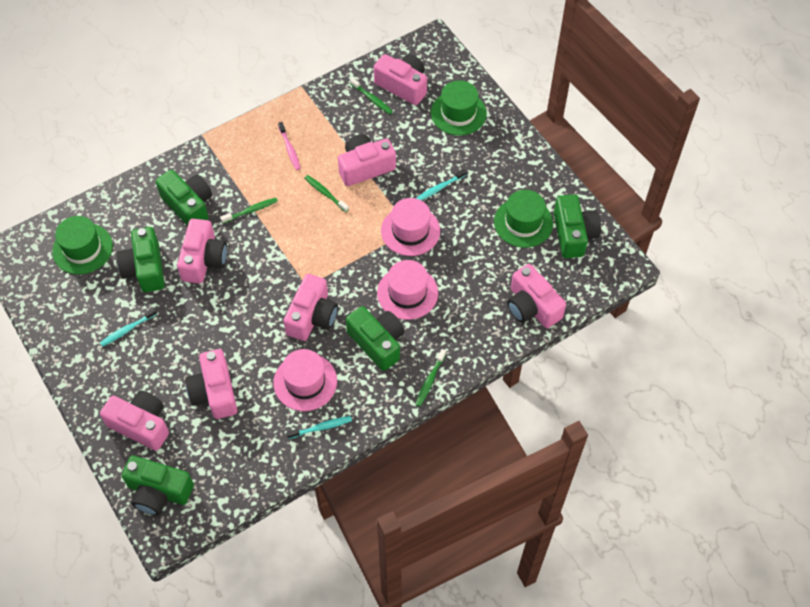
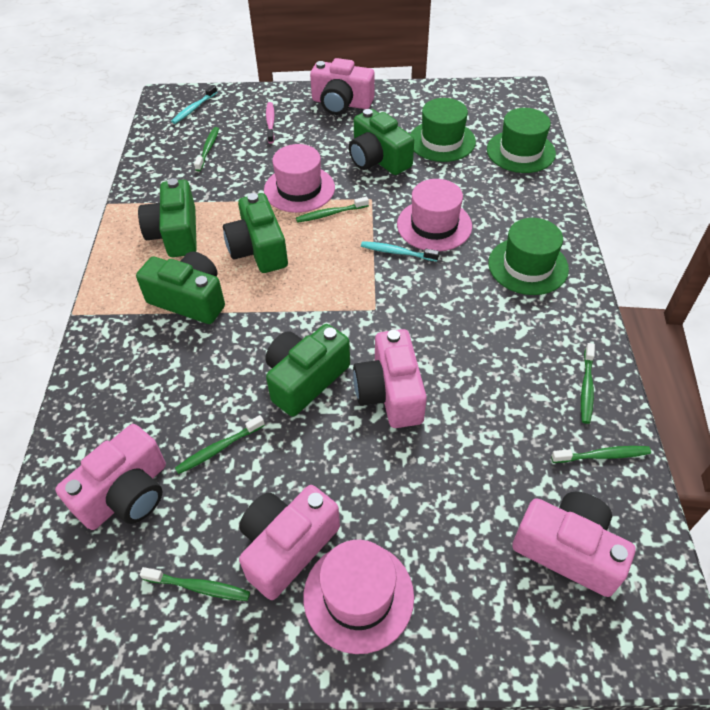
green toothbrush: [220,198,278,223] [305,175,349,212] [350,77,393,114] [415,349,446,407] = 4 -> [140,567,250,601] [175,415,265,474] [194,127,219,171] [296,197,369,223] [551,446,651,463] [581,343,595,424] = 6
pink camera: [100,390,169,451] [177,219,227,284] [185,349,237,419] [283,274,338,341] [338,134,396,186] [374,54,427,105] [507,264,566,328] = 7 -> [55,424,166,530] [239,485,340,600] [310,58,374,115] [353,329,427,428] [512,492,636,597] = 5
turquoise toothbrush: [100,308,157,347] [286,416,352,439] [416,169,467,201] = 3 -> [171,85,217,124] [361,241,439,262] = 2

